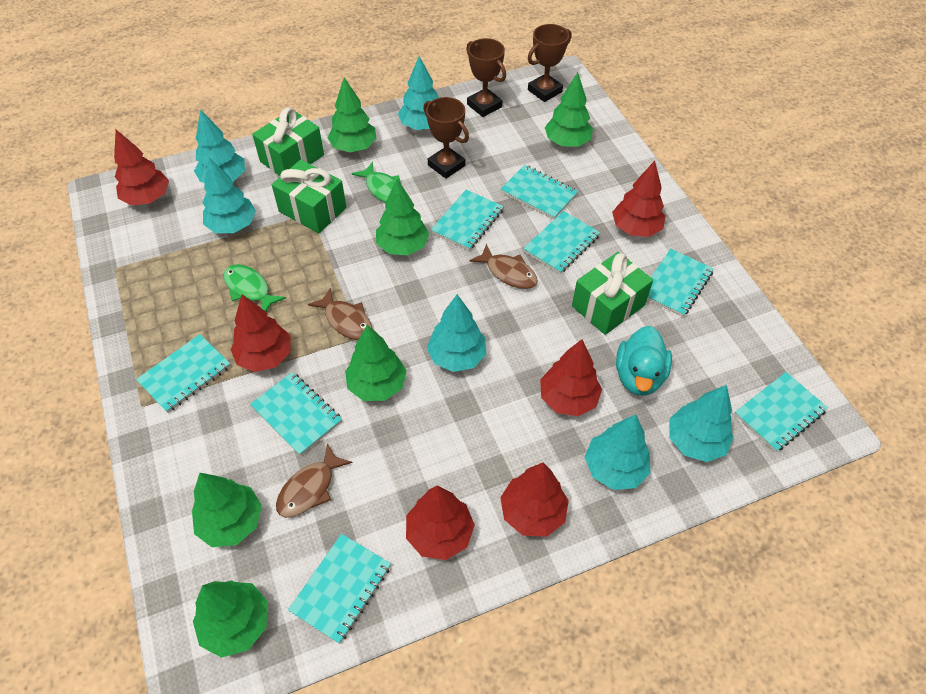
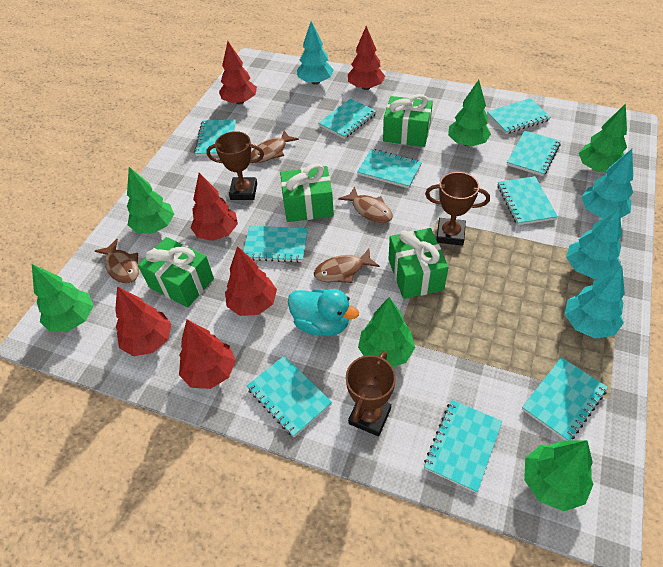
brown fish: [276,443,353,518] [308,288,372,340] [469,244,538,289] = 3 -> [95,239,139,284] [251,130,299,163] [314,248,380,283] [338,186,392,223] = 4
green fish: [223,264,286,312] [352,162,401,203] = 2 -> none = 0
green gift: [252,107,324,176] [272,160,346,233] [572,252,653,335] = 3 -> [138,237,214,308] [280,163,334,222] [383,94,433,147] [388,228,448,299] = 4
turquoise notebook: [136,334,231,413] [250,372,342,456] [288,534,391,644] [431,190,504,251] [501,165,578,219] [523,211,600,274] [647,249,714,317] [734,372,828,452] = 8 -> [194,119,236,156] [243,226,308,263] [247,355,332,437] [318,99,377,139] [357,149,422,188] [424,400,502,493] [487,98,551,134] [497,176,558,225] [507,131,561,176] [522,357,608,441] = 10
turquoise tree: [194,109,245,183] [202,158,256,233] [398,56,439,130] [427,295,486,372] [585,414,650,490] [669,385,734,462] = 6 -> [297,21,334,85] [565,266,625,339] [566,207,622,279] [581,149,633,218] = 4

